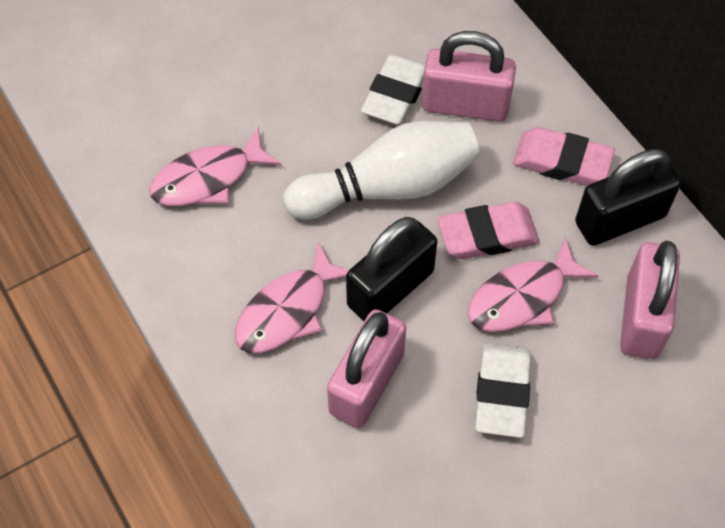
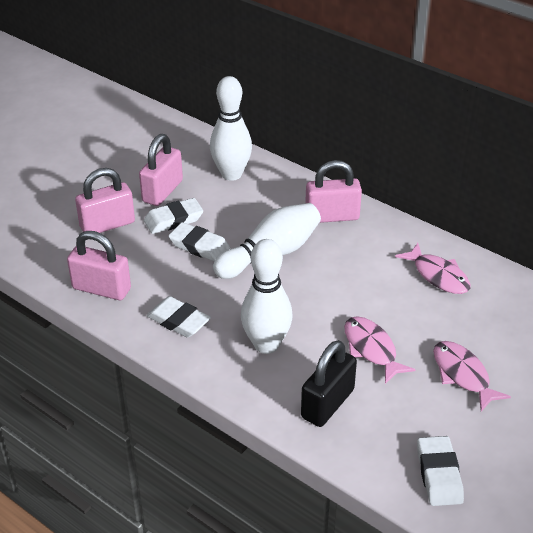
black padlock: [346,217,438,321] [575,149,681,246] = 2 -> [301,340,357,427] = 1
pink eraser: [438,202,539,259] [513,127,615,186] = 2 -> none = 0
pink padlock: [327,309,406,428] [422,31,516,122] [620,241,680,359] = 3 -> [67,231,131,300] [75,168,135,233] [139,134,183,206] [305,160,362,223] = 4
white bowling pin: [283,121,480,220] = 1 -> [210,76,252,181] [213,203,321,279] [241,239,293,354] = 3
white eraser: [361,54,425,125] [475,343,531,438] = 2 -> [144,198,203,234] [146,296,211,338] [169,222,230,261] [417,436,464,506] = 4

